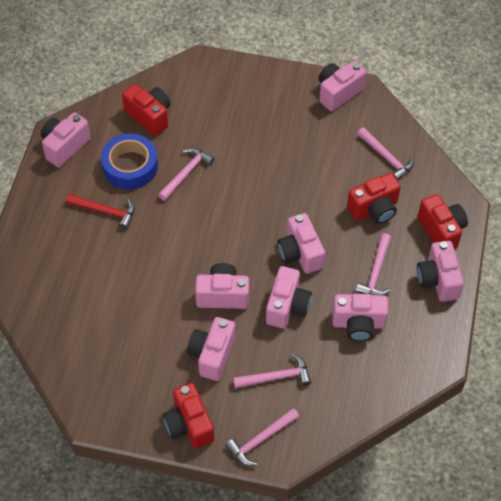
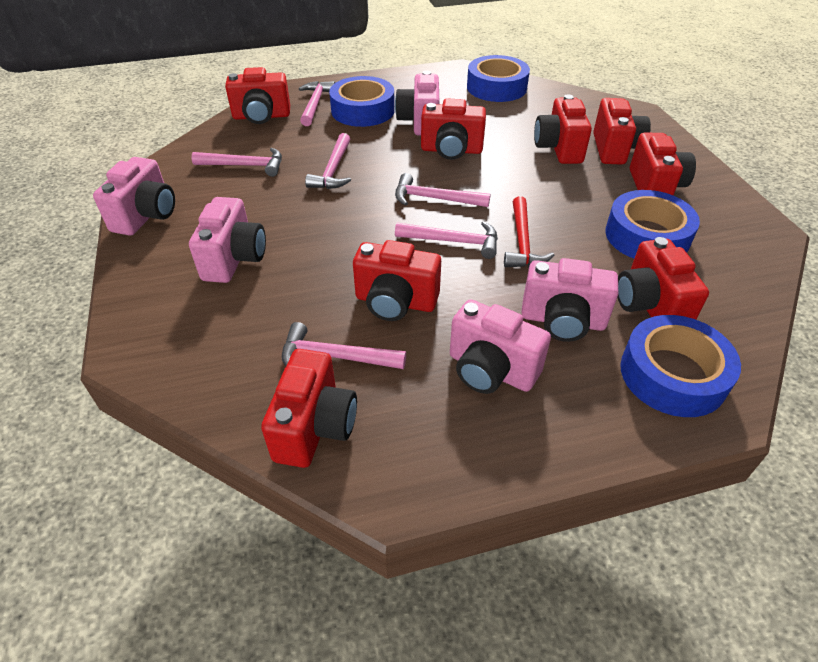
blue tape: [101,134,158,189] = 1 -> [329,76,395,127] [467,55,530,102] [605,190,700,259] [620,315,741,417] = 4
pink camera: [41,112,91,168] [187,317,235,381] [195,263,249,309] [266,266,312,329] [277,213,325,274] [318,61,366,111] [332,294,389,341] [417,241,464,302] = 8 -> [93,157,175,235] [189,197,266,283] [395,71,440,136] [450,299,551,394] [521,258,618,342] = 5
pink hammer: [158,148,215,201] [225,408,299,466] [233,354,311,388] [355,233,391,295] [357,127,414,180] = 5 -> [191,148,282,177] [282,322,406,369] [299,81,335,126] [305,133,351,189] [395,173,491,207] [395,221,498,259] = 6
red camera: [122,84,171,136] [163,383,214,449] [347,173,401,224] [418,194,468,249] = 4 -> [225,67,290,124] [261,349,357,468] [353,240,441,321] [421,98,486,160] [534,94,592,164] [593,98,651,165] [617,237,709,320] [630,133,696,196] = 8

